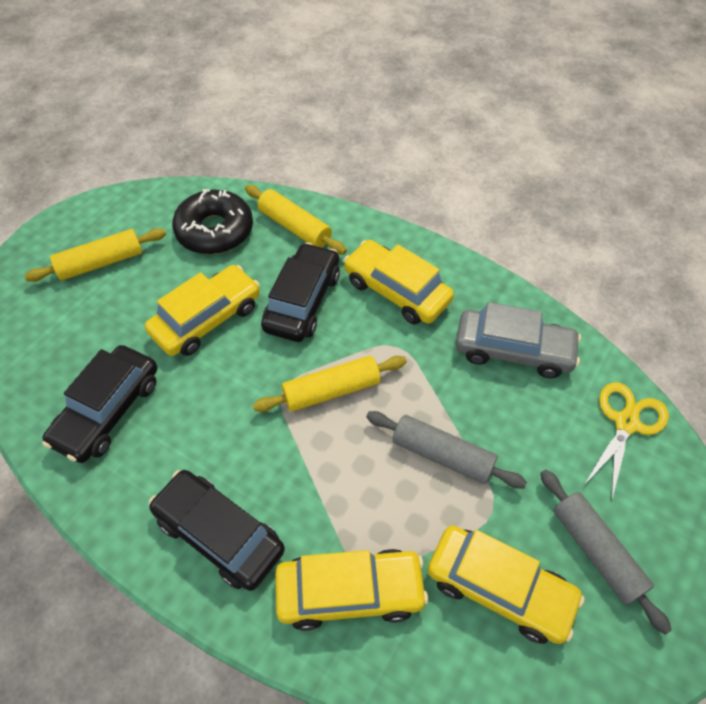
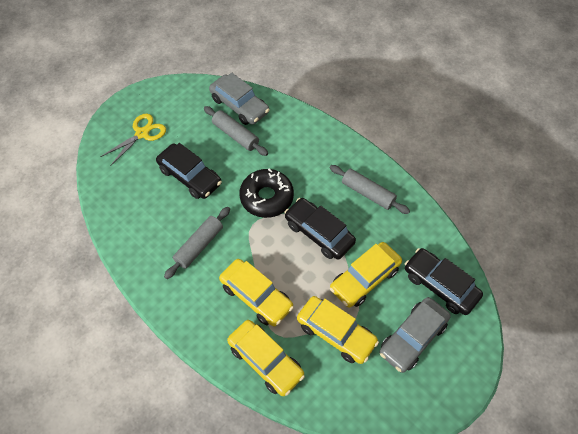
grey car: [456,302,581,378] = 1 -> [209,73,270,125] [379,297,451,373] = 2
grey rolling pin: [366,411,527,489] [540,469,672,635] = 2 -> [164,207,230,279] [204,106,268,156] [330,165,410,214] = 3
yellow rolling pin: [24,228,166,282] [245,185,347,255] [253,356,407,412] = 3 -> none = 0

